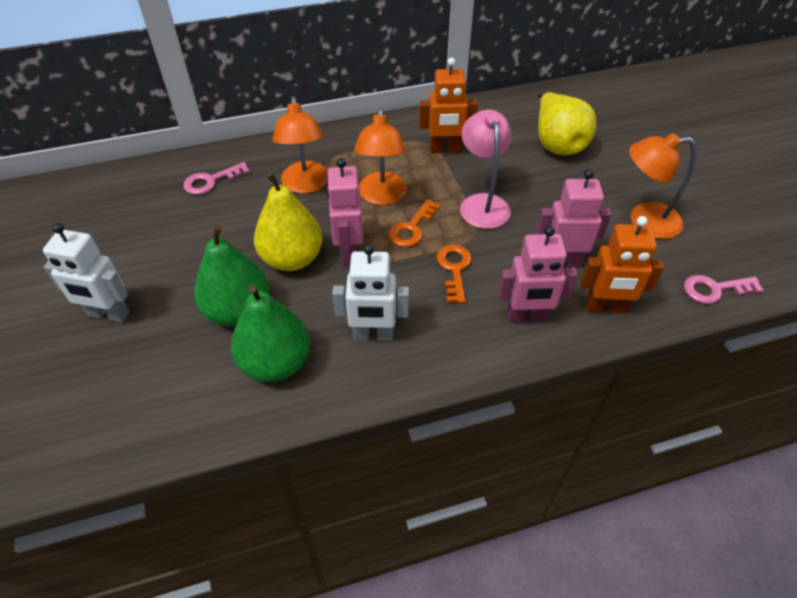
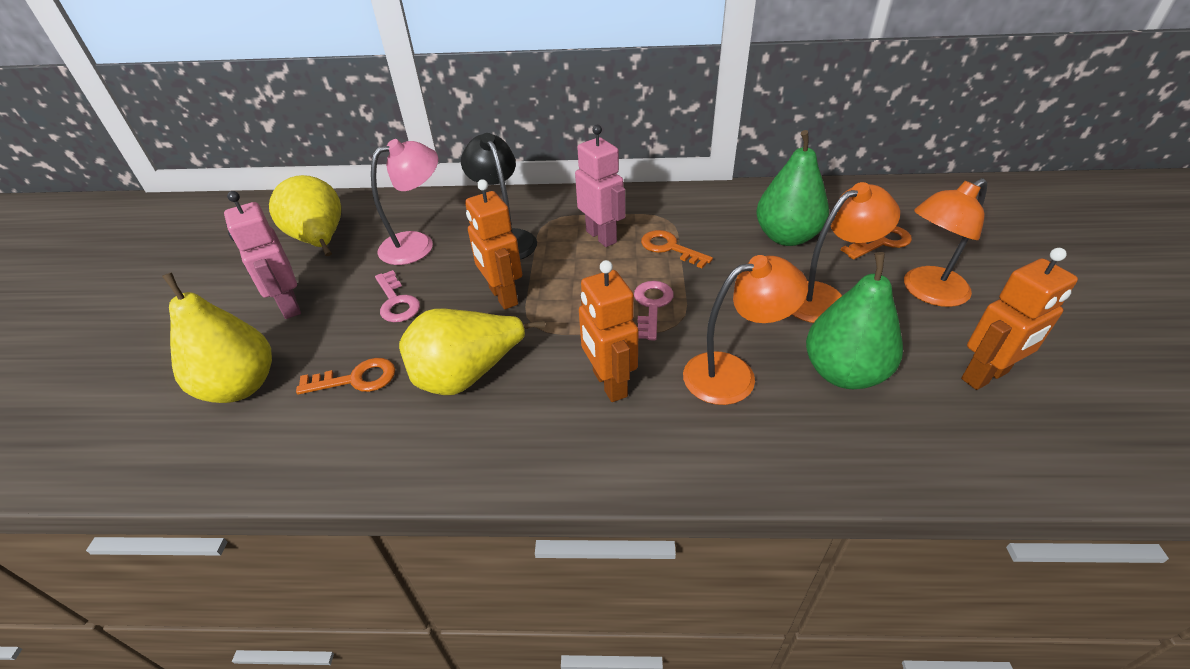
black lamp: none = 0 -> [461,133,537,260] = 1
orange key: [389,199,441,247] [436,244,472,303] = 2 -> [296,358,395,395] [641,230,713,269] [841,226,912,260] = 3
orange robot: [419,58,478,154] [581,216,664,314] = 2 -> [465,179,522,309] [579,260,639,402] [961,248,1078,390] = 3
pink robot: [326,158,363,264] [498,226,578,323] [536,169,611,267] = 3 -> [224,191,301,319] [575,125,625,247] = 2
white robot: [43,223,130,323] [332,244,409,340] = 2 -> none = 0
yellow pear: [254,172,323,271] [538,92,597,155] = 2 -> [162,272,272,403] [269,175,341,256] [399,309,545,395] = 3

